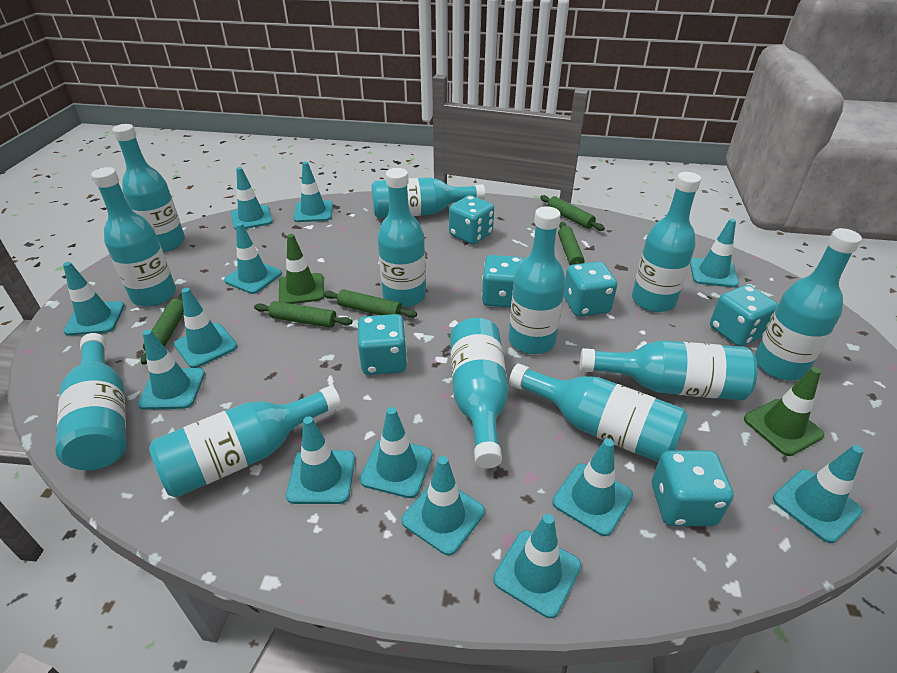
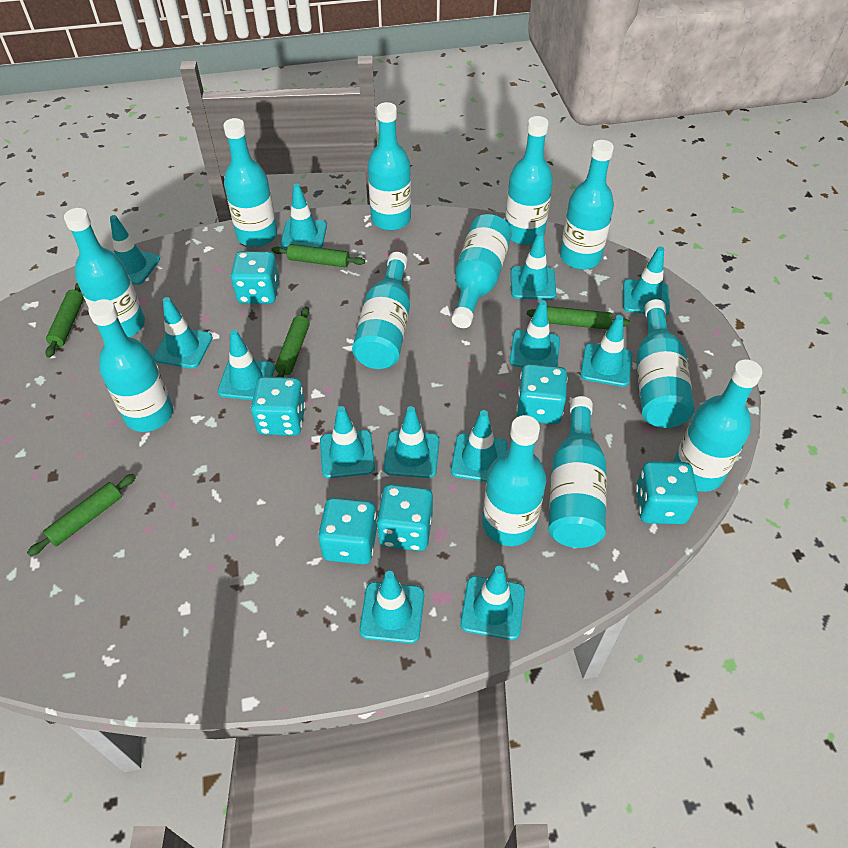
green traffic cone: [279,234,324,304] [744,367,824,456] = 2 -> none = 0

